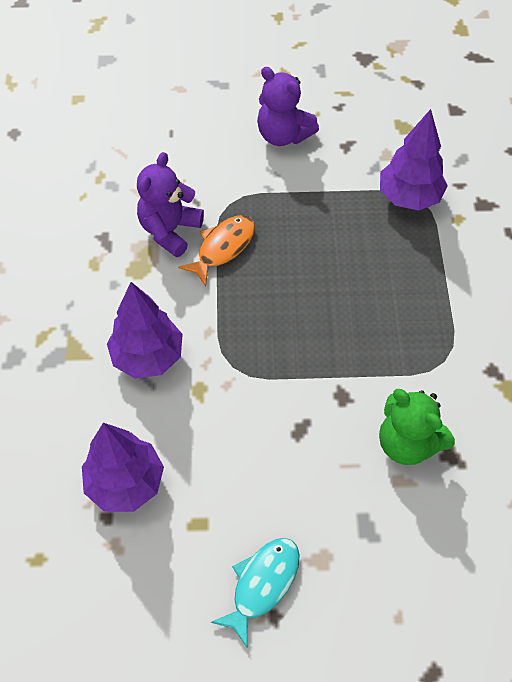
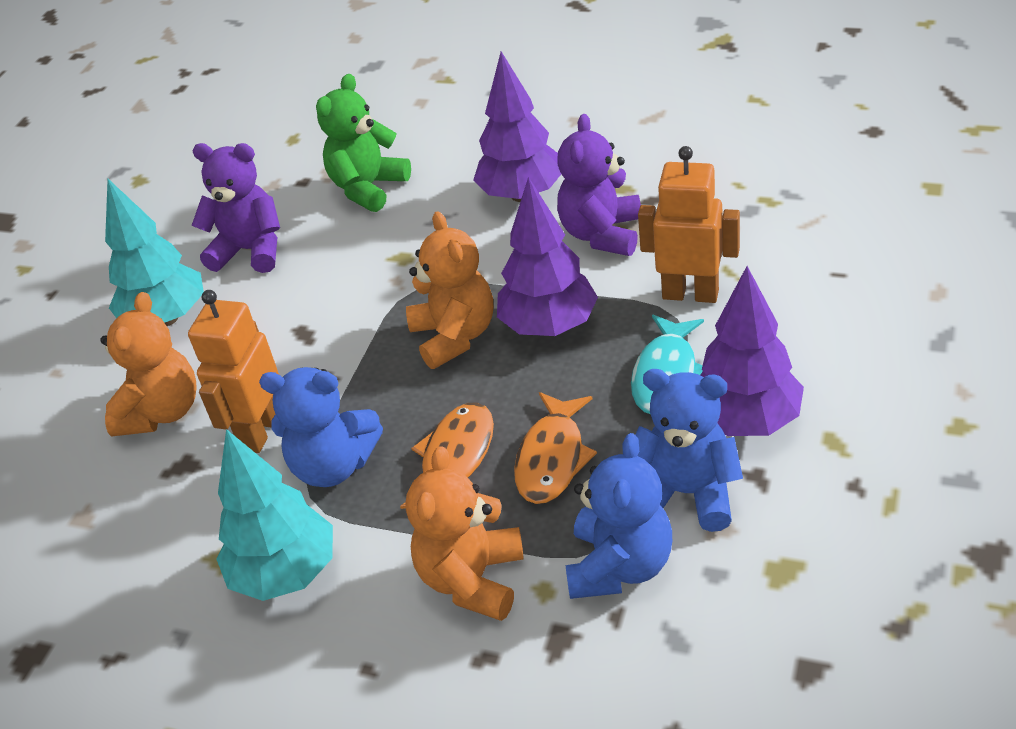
blue teddy bear: none = 0 -> [259,367,383,487] [566,433,672,599] [635,369,743,532] = 3
orange fish: [178,215,255,287] = 1 -> [400,402,494,509] [514,392,597,504] = 2
orange robot: none = 0 -> [188,290,279,453] [638,146,740,303] = 2
orange teddy bear: none = 0 -> [100,292,197,437] [406,211,493,369] [406,446,523,621] = 3
turquoise tree: none = 0 -> [105,179,204,326] [217,429,333,601] = 2

